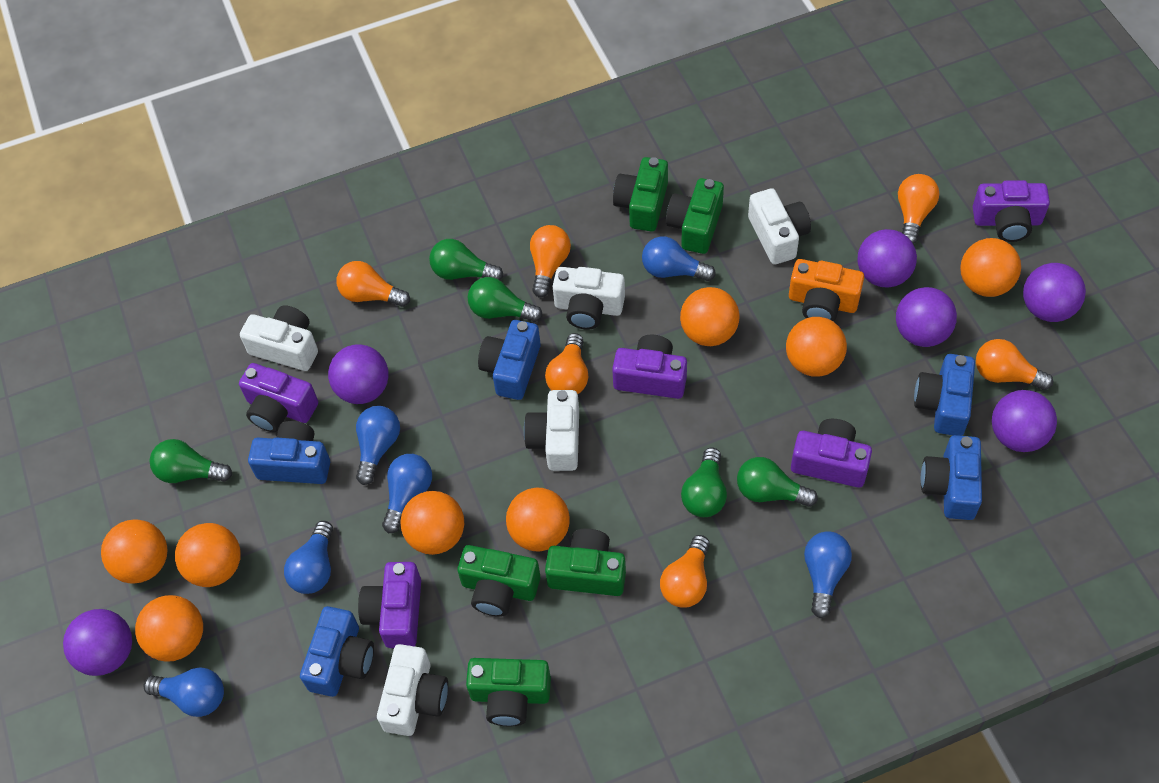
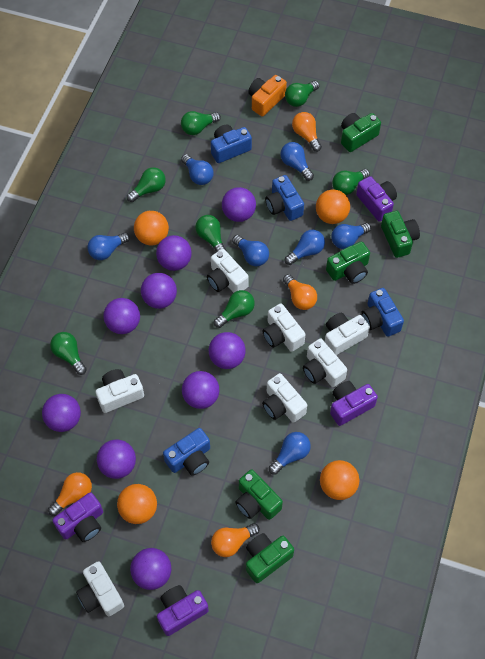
blue camera: [248,421,330,484] [300,606,374,697] [478,320,541,400] [914,354,975,436] [921,435,982,520] = 5 -> [163,428,210,476] [211,124,252,163] [265,175,304,221] [361,288,404,337] = 4
blue light bulb: [144,667,224,717] [284,521,333,594] [356,406,400,485] [382,454,432,533] [642,237,716,281] [804,531,852,618] = 6 -> [87,232,130,260] [181,154,214,185] [232,235,269,266] [269,432,311,475] [280,142,314,181] [285,230,325,265] [331,223,371,249] = 7
green light bulb: [150,439,232,483] [429,239,503,280] [468,277,542,322] [681,448,727,517] [737,457,818,507] = 5 -> [50,332,87,375] [127,167,166,202] [181,111,221,135] [195,215,227,252] [214,290,255,328] [285,81,319,107] [332,169,370,195] = 7
orange ball: [101,519,168,584] [135,595,203,662] [175,523,240,587] [400,491,464,555] [506,488,570,552] [680,287,740,346] [786,317,847,376] [960,238,1021,297] = 8 -> [117,484,157,524] [134,211,169,245] [316,189,350,224] [320,460,359,500] = 4
orange light bulb: [336,261,410,307] [530,225,571,298] [545,333,588,394] [660,535,710,608] [898,174,939,244] [976,339,1053,390] = 6 -> [48,472,92,516] [211,523,260,557] [283,274,317,310] [292,112,322,152] = 4
purple ball: [63,609,132,676] [328,345,389,404] [857,229,917,288] [896,287,957,347] [992,390,1057,452] [1023,263,1086,322] = 6 -> [42,394,81,432] [97,439,136,479] [104,298,140,334] [130,548,171,590] [141,273,177,309] [156,235,192,271] [182,371,219,409] [209,332,246,369] [222,187,256,222] = 9
purple camera: [239,363,318,432] [358,562,421,648] [612,334,687,399] [791,419,872,488] [973,180,1050,242] = 5 -> [52,492,103,542] [157,585,209,636] [330,381,378,426] [356,176,397,222] = 4
white camera: [240,305,318,371] [377,644,448,736] [524,390,579,471] [553,267,625,330] [748,188,811,264] = 5 -> [76,561,124,616] [95,369,144,413] [207,249,249,293] [262,303,306,352] [262,373,307,423] [303,338,347,387] [325,313,370,355] = 7

